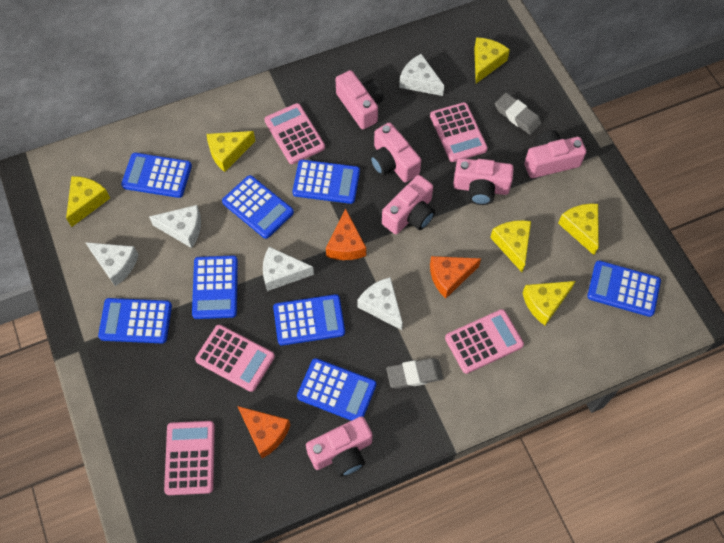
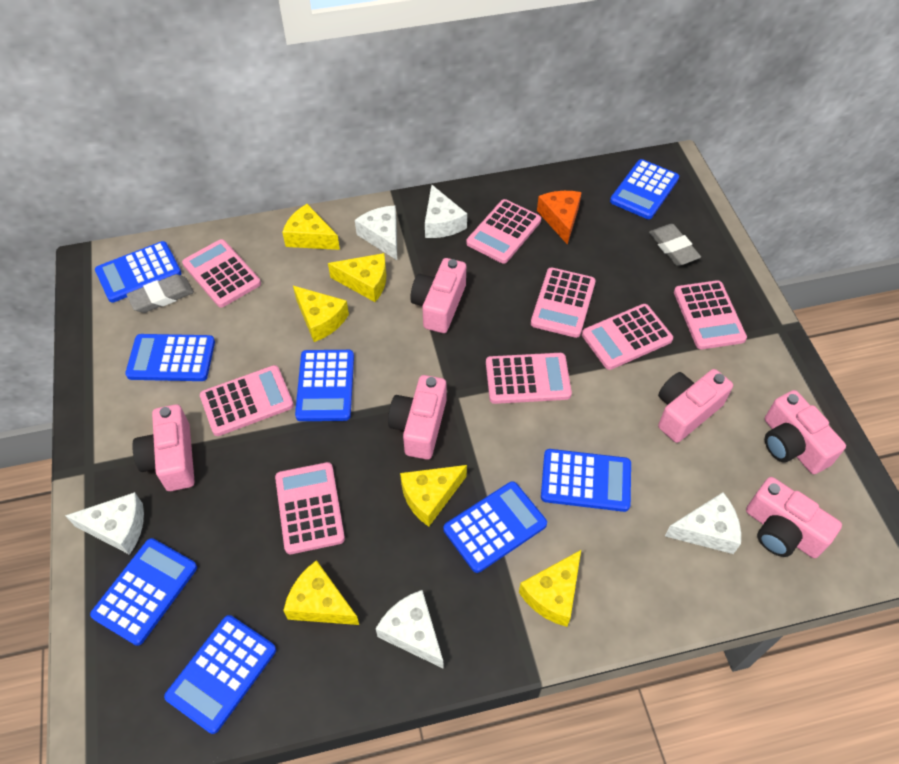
orange cheese: [238,406,290,458] [326,208,366,260] [430,256,481,299] = 3 -> [537,191,582,245] = 1
pink calculator: [164,421,215,495] [195,325,275,392] [265,103,325,164] [430,102,488,162] [445,309,524,374] = 5 -> [182,239,261,307] [200,365,294,436] [275,462,345,554] [466,199,541,264] [486,353,572,404] [531,267,596,338] [582,304,673,370] [674,280,747,349] = 8

